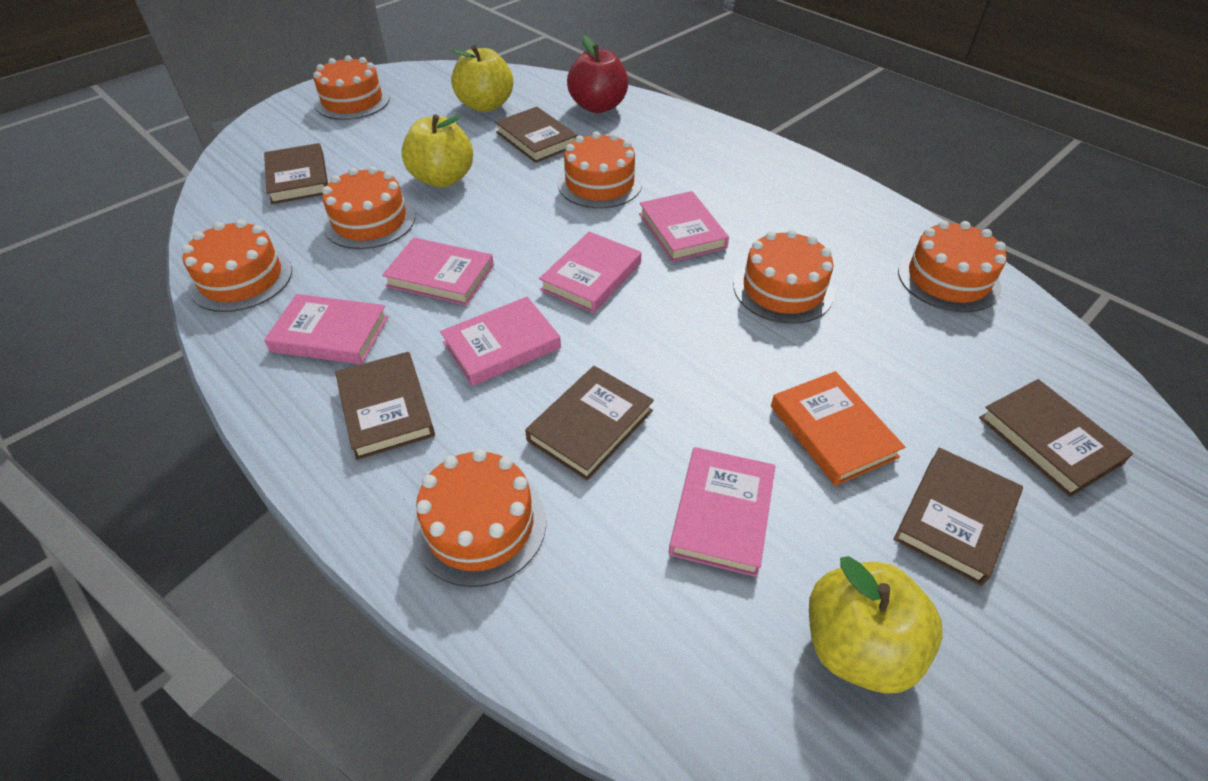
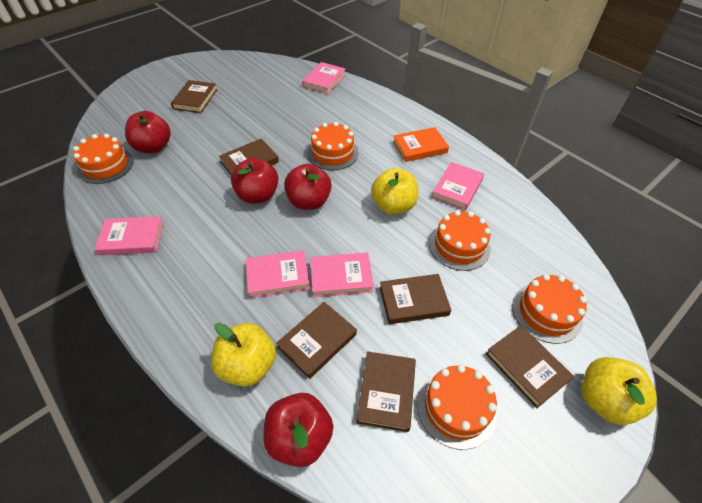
orange cake: [182,220,292,312] [313,55,390,120] [322,166,415,249] [413,449,546,587] [558,132,642,208] [734,230,834,324] [898,221,1006,312] = 7 -> [73,134,134,184] [307,122,359,170] [417,365,497,450] [429,210,491,271] [512,274,587,344] = 5
pink book: [264,294,388,364] [382,237,494,306] [440,297,561,386] [539,232,641,313] [639,191,729,262] [669,447,775,577] = 6 -> [94,216,164,255] [246,250,310,298] [302,62,346,94] [310,253,374,297] [431,162,484,210] = 5
red apple: [567,36,629,113] = 1 -> [125,111,171,153] [231,158,278,204] [263,393,333,467] [284,164,332,210] = 4

